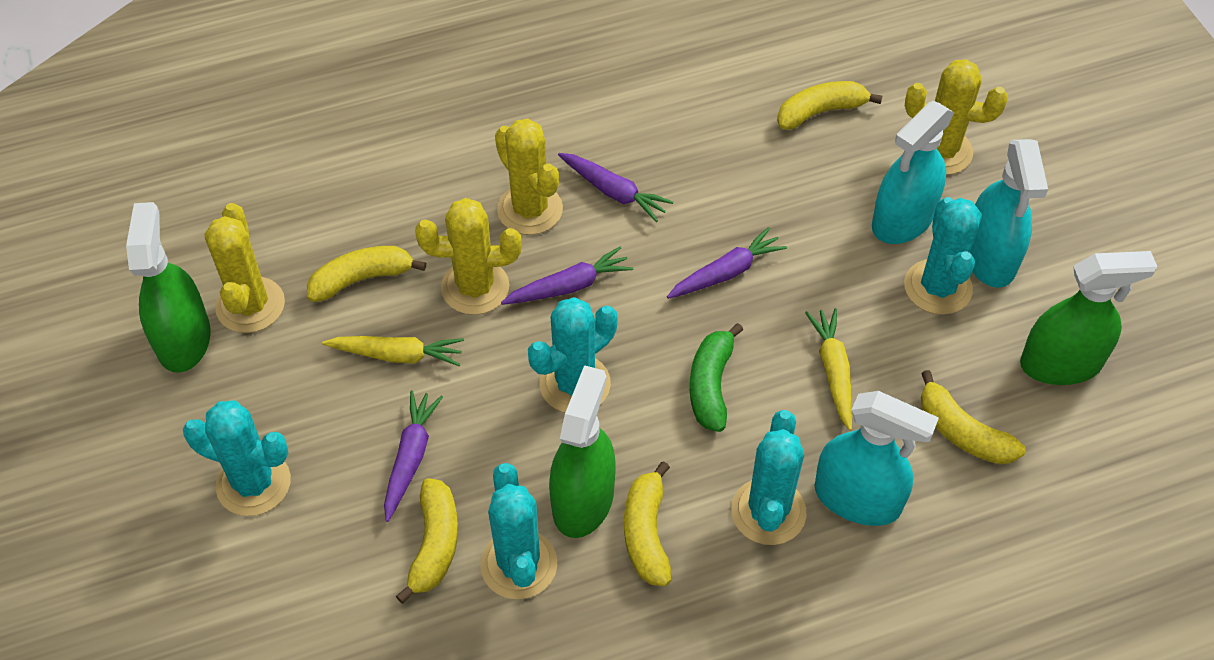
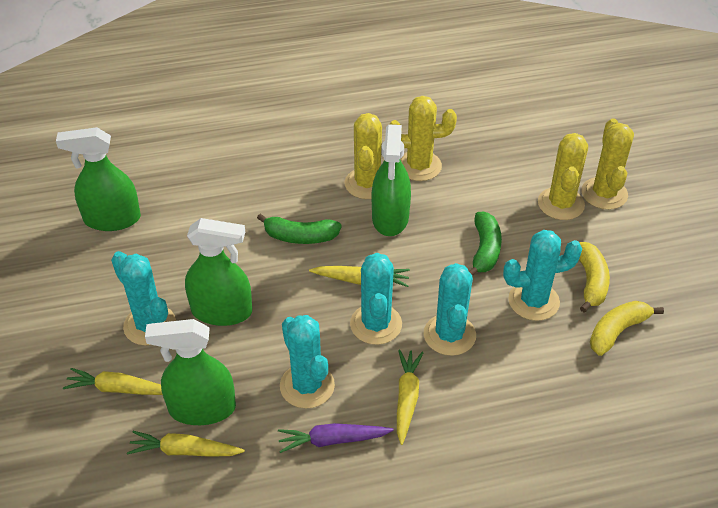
green banana: [690,323,743,432] = 1 -> [257,213,342,244] [469,212,502,276] = 2
green spray bottle: [126,202,210,373] [549,365,616,538] [1020,251,1157,385] = 3 -> [56,127,141,231] [145,319,236,425] [185,218,252,326] [372,125,411,236] = 4
purple carrot: [384,391,443,522] [501,246,633,305] [558,153,673,222] [667,227,787,299] = 4 -> [278,423,394,453] = 1
turquoise spray bottle: [815,391,939,526] [872,101,954,244] [970,139,1048,288] = 3 -> none = 0
yellow banana: [307,246,426,302] [396,478,458,604] [624,461,671,586] [777,81,882,130] [921,370,1026,465] = 5 -> [579,242,610,313] [590,301,664,356] = 2
yellow carrot: [322,336,464,366] [805,308,852,431] = 2 -> [63,368,163,395] [127,431,245,457] [309,266,410,287] [397,350,424,445] = 4

